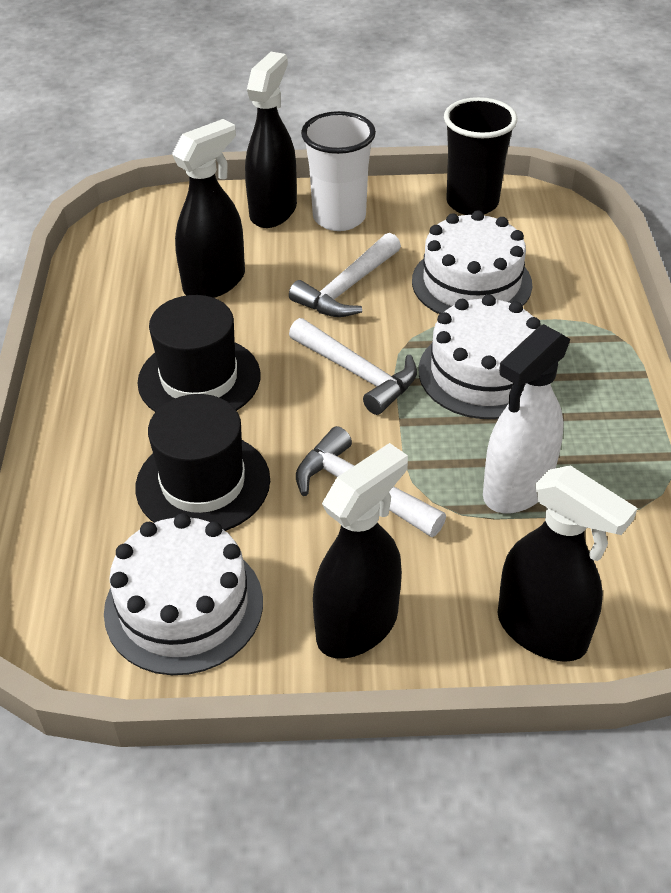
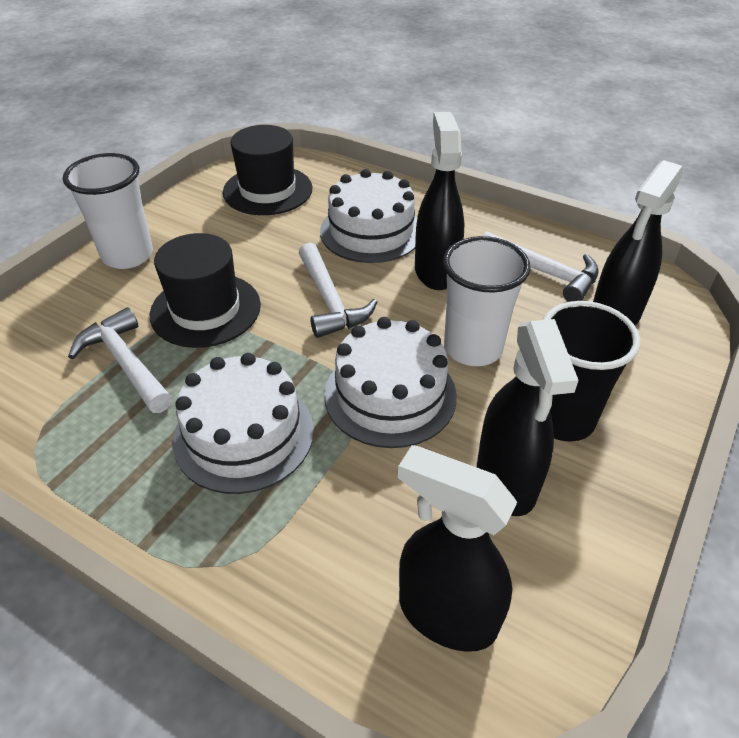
white cup: [301,111,376,231] = 1 -> [63,153,153,269] [443,236,531,366] = 2
white spray bottle: [483,324,571,513] = 1 -> none = 0

